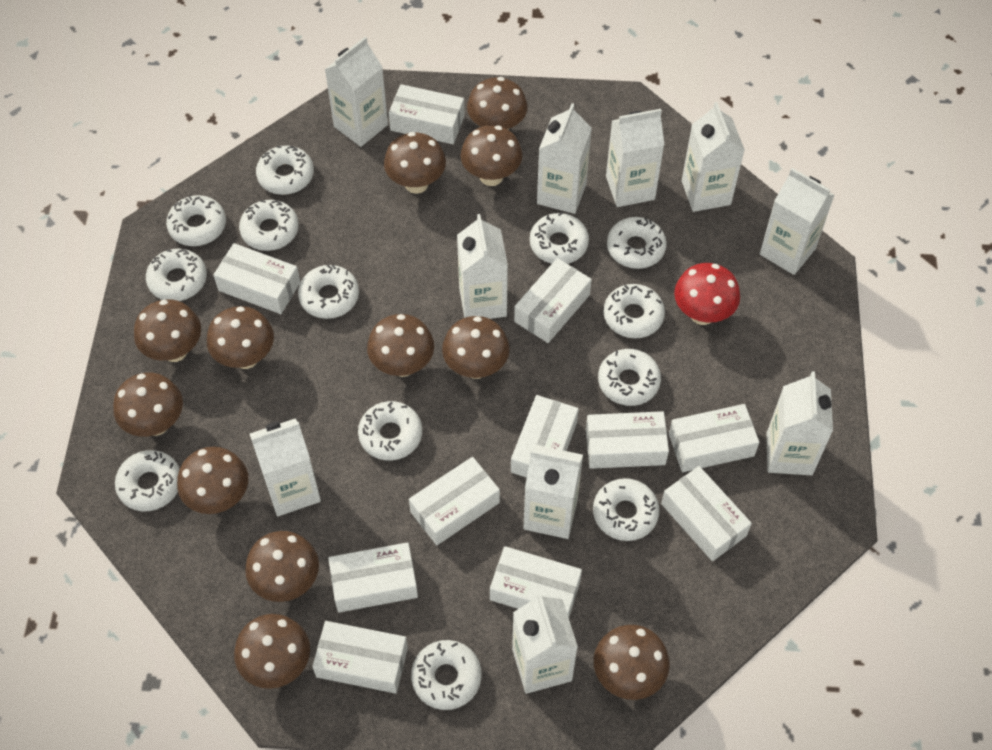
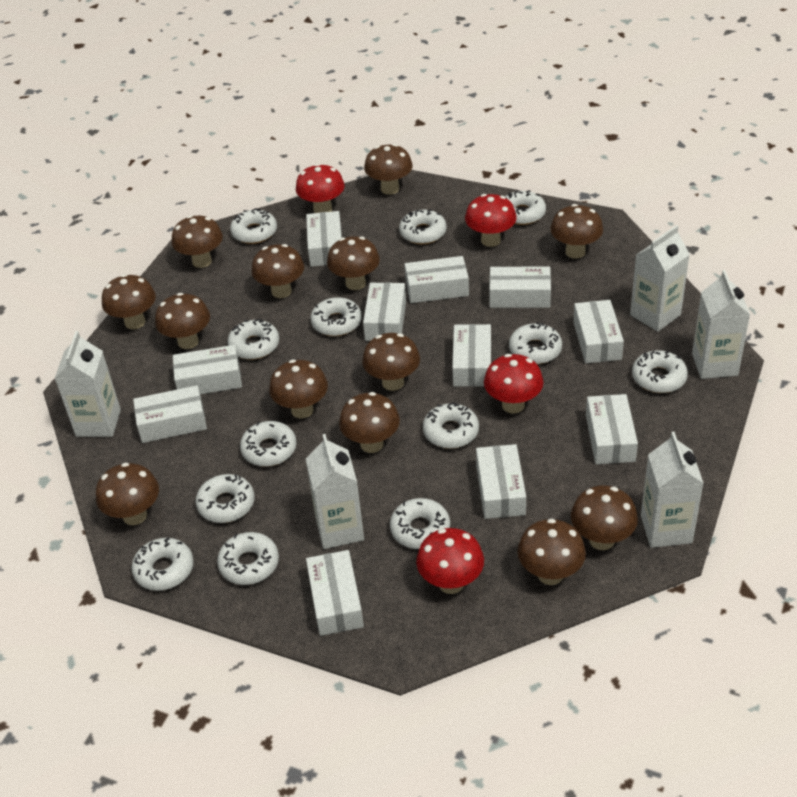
brown mushroom: [113,372,183,437] [134,299,201,362] [177,447,248,514] [207,306,274,369] [234,614,310,689] [245,531,319,602] [367,314,434,377] [384,132,446,194] [442,316,510,379] [461,125,522,186] [467,77,528,130] [594,625,670,700] = 12 -> [96,462,159,525] [102,274,156,329] [155,293,210,349] [172,215,223,268] [251,244,304,298] [269,359,328,419] [327,236,380,290] [339,392,400,453] [362,333,420,391] [364,144,413,195] [517,518,586,585] [550,204,603,259] [571,485,638,550] = 13
red mushroom: [674,263,740,325] = 1 -> [296,164,345,213] [416,528,484,594] [465,194,517,247] [484,354,544,414] = 4
white carton: [250,418,321,516] [324,37,388,147] [457,214,508,319] [512,593,578,694] [523,445,583,539] [537,103,592,214] [606,109,665,207] [682,102,745,212] [760,168,834,275] [766,371,833,475] = 10 -> [54,331,121,437] [306,434,364,549] [630,225,690,332] [641,432,704,548] [692,270,750,379] = 5

